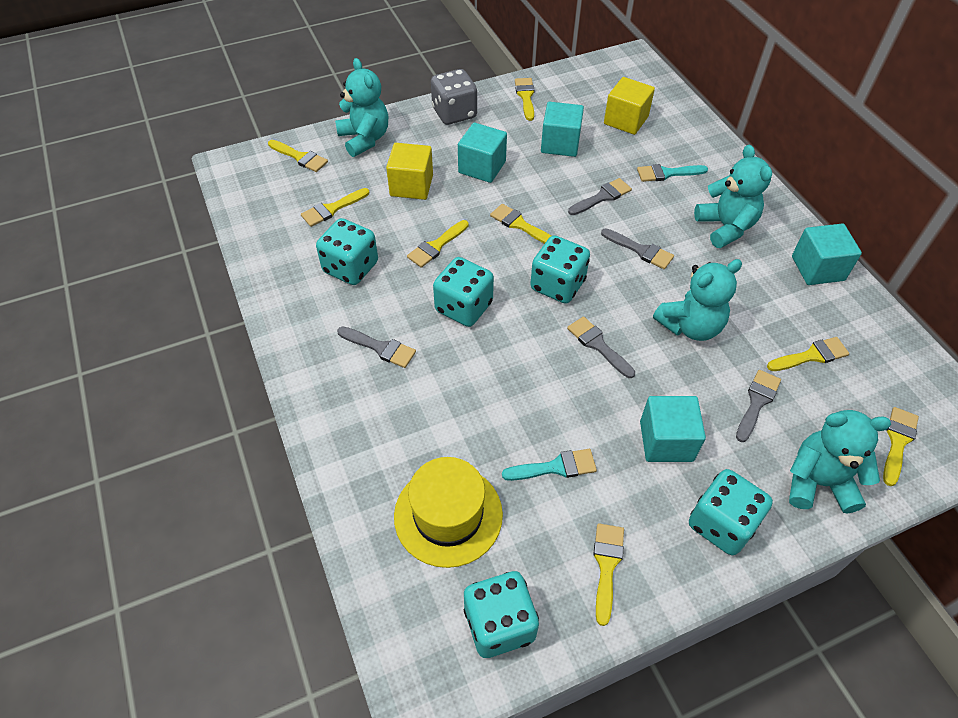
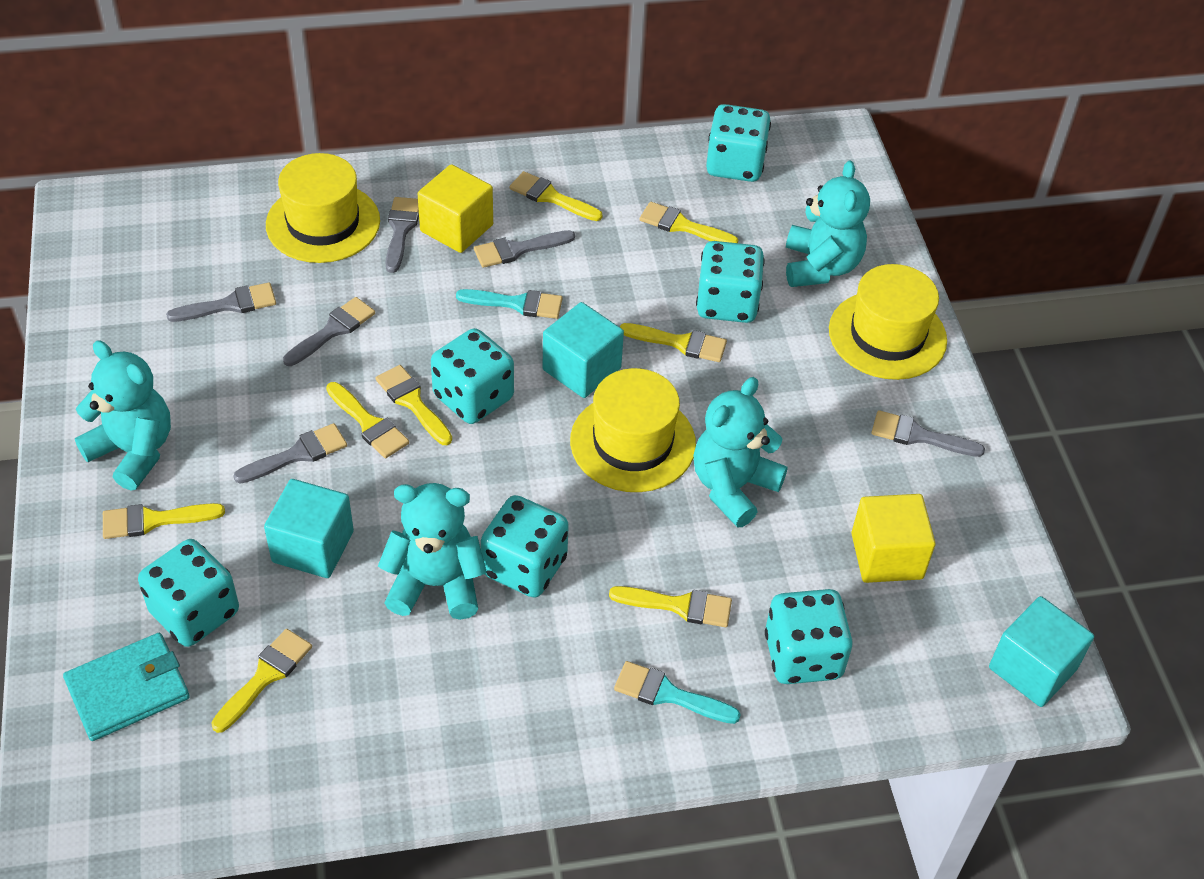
grey brush: [337,327,416,368] [567,316,635,378] [568,178,632,215] [601,228,674,269] [736,370,781,442] = 5 -> [166,282,276,322] [233,423,347,484] [283,297,375,366] [386,197,419,273] [474,230,575,268] [871,410,985,457] = 6
grey dice: [431,69,477,125] = 1 -> none = 0
turquoise cube: [458,123,507,183] [541,102,584,157] [640,396,706,462] [792,224,862,285] = 4 -> [264,479,354,578] [543,302,624,398] [989,596,1094,707] = 3
turquoise dice: [316,218,378,285] [433,257,494,327] [464,571,539,658] [530,235,590,304] [689,469,773,555] = 5 -> [138,539,239,647] [431,328,514,424] [481,495,569,598] [696,241,765,323] [706,104,771,182] [765,589,853,684] = 6
turquoise wallet: none = 0 -> [63,633,190,741] = 1
yellow hat: [394,457,503,568] = 1 -> [266,153,380,263] [570,368,696,492] [829,264,947,380] = 3

